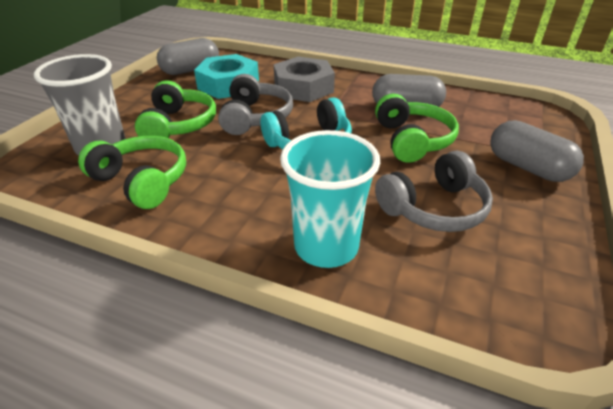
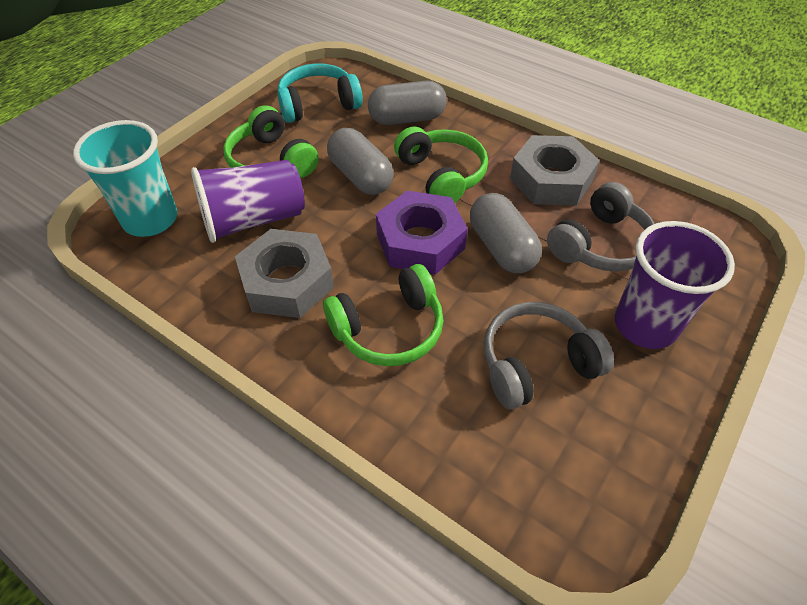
grey cup: [34,54,126,155] = 1 -> none = 0
grey nut: [274,57,335,102] = 1 -> [235,229,334,318] [510,135,600,206] = 2
purple cup: none = 0 -> [191,160,305,243] [615,221,735,349] = 2
purple nut: none = 0 -> [376,190,468,275] = 1
turquoise nut: [194,54,259,99] = 1 -> none = 0

